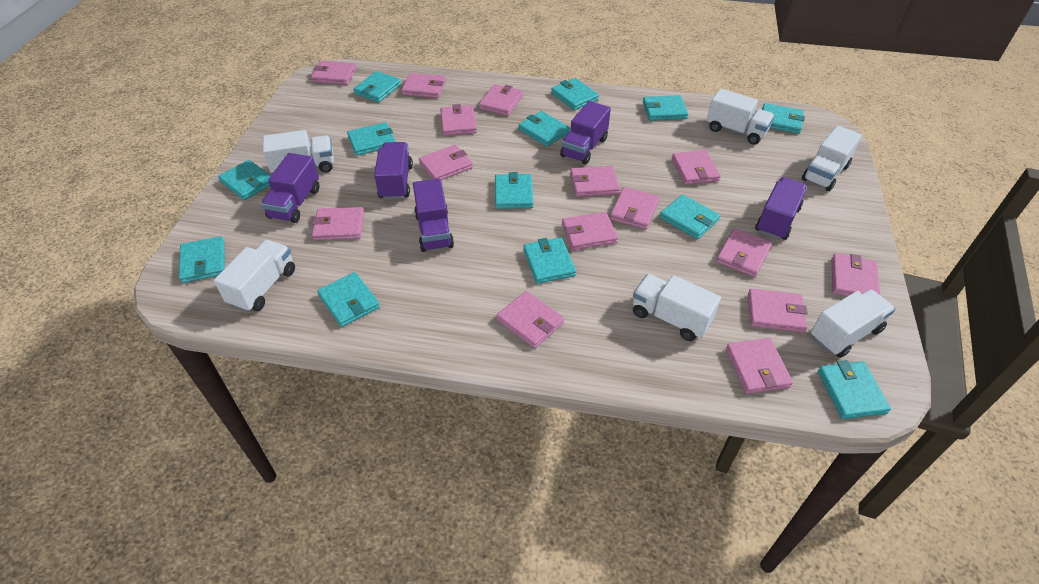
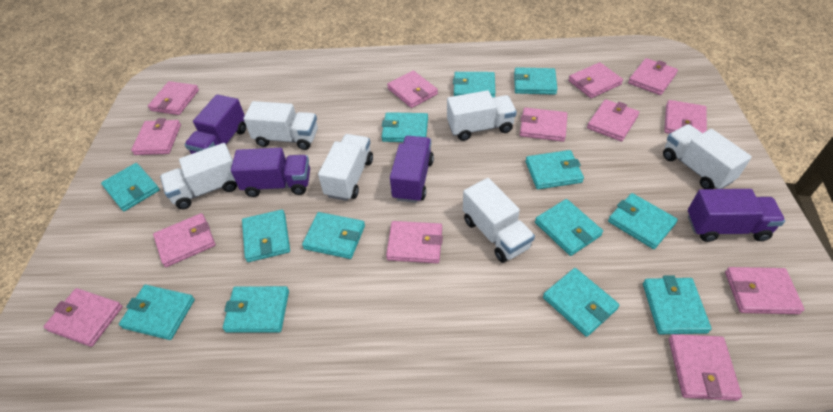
pink wallet: [311,61,356,85] [312,207,364,240] [402,73,446,98] [419,145,473,180] [440,104,477,136] [479,84,523,116] [496,291,564,348] [562,212,618,250] [570,166,620,197] [610,187,660,229] [672,150,721,185] [716,228,772,277] [726,338,793,394] [748,289,808,333] [831,253,880,296] = 15 -> [43,288,123,347] [131,118,181,155] [148,81,199,115] [153,213,215,267] [386,221,443,263] [387,70,438,108] [520,107,567,142] [568,62,623,98] [587,99,639,142] [628,58,678,95] [664,100,707,134] [669,334,742,401] [725,267,805,314] = 13
purple truck: [261,153,319,223] [374,142,413,200] [413,179,454,252] [560,101,611,164] [755,177,807,240] = 5 -> [185,94,246,154] [231,148,310,197] [390,136,434,203] [688,189,785,242] = 4

